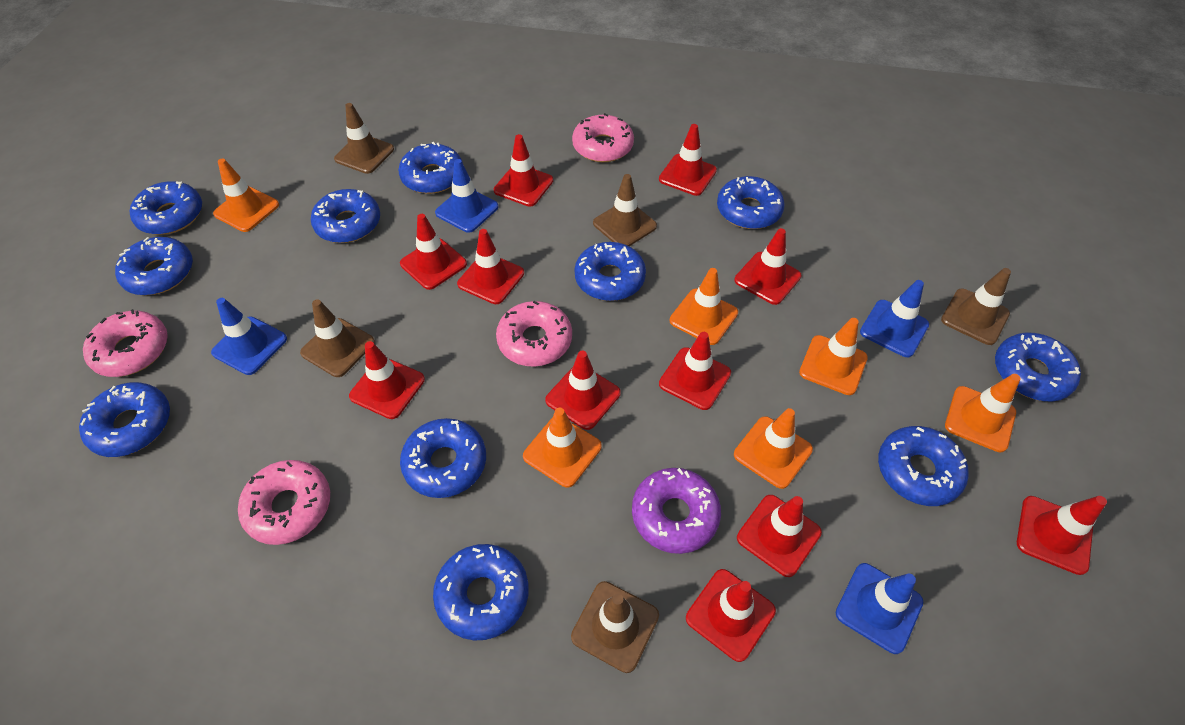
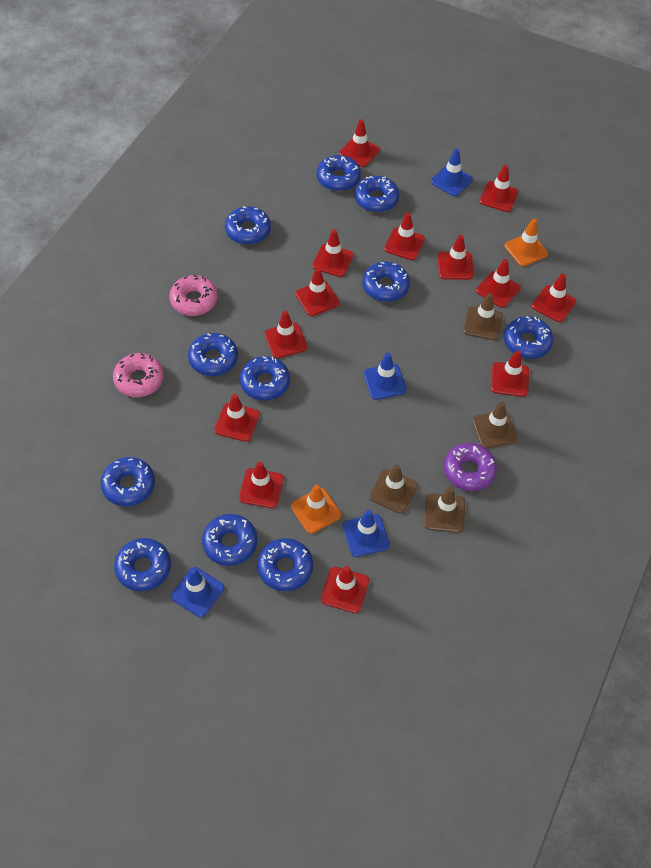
brown traffic cone: [300,299,375,377] [334,103,394,174] [571,581,659,673] [593,174,657,246] [941,268,1011,345] = 5 -> [369,465,418,514] [424,487,465,533] [463,293,503,340] [472,401,517,448] = 4
orange traffic cone: [213,158,279,232] [523,408,602,488] [670,268,738,345] [734,408,813,489] [799,318,868,395] [945,374,1021,452] = 6 -> [291,484,341,534] [504,219,548,267] = 2
pink donut: [83,309,168,377] [238,460,330,545] [496,301,572,367] [572,113,634,162] = 4 -> [113,353,164,397] [169,275,218,316] = 2
red traffic cone: [349,341,425,419] [400,214,467,290] [457,229,524,304] [494,134,553,207] [545,351,621,430] [659,124,717,196] [659,332,731,410] [686,569,776,662] [734,228,802,305] [737,495,822,577] [1017,496,1107,575] = 11 -> [215,394,260,442] [239,461,284,508] [264,311,308,359] [296,268,339,316] [312,229,354,277] [321,566,369,613] [339,119,380,167] [384,213,425,260] [438,235,474,280] [476,259,521,308] [480,165,519,212] [491,350,529,397] [532,273,576,322] = 13

